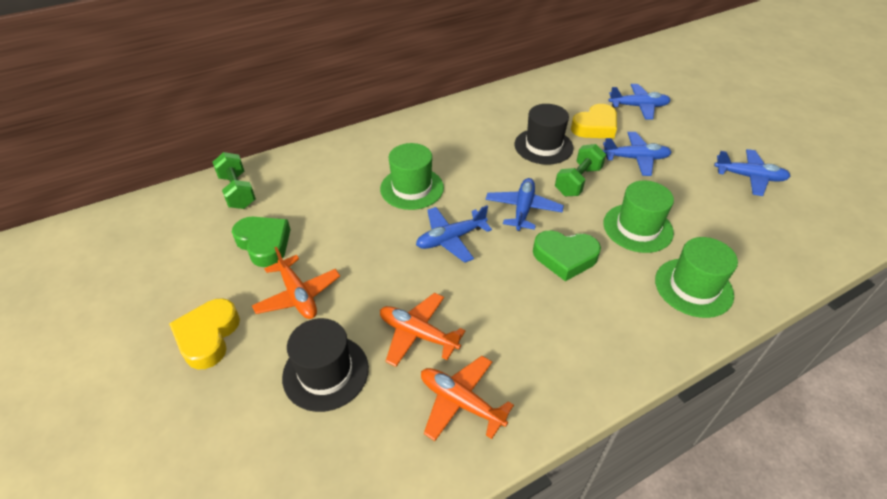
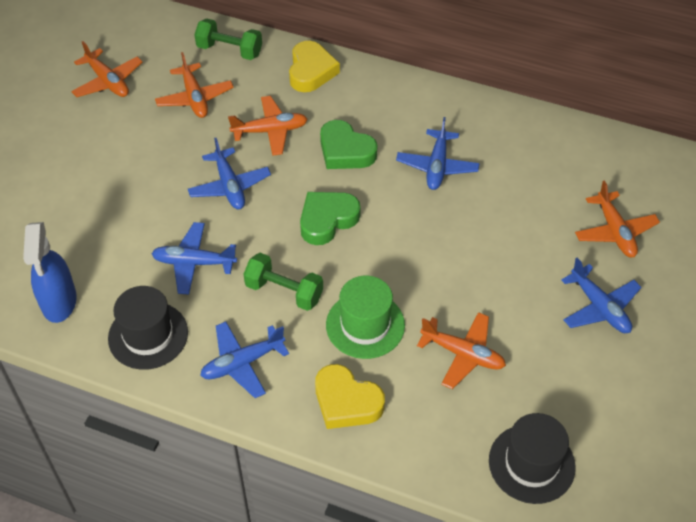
blue spray bottle: none = 0 -> [23,222,77,323] = 1
green hat: [380,143,444,210] [603,181,674,253] [655,237,738,318] = 3 -> [326,275,405,359] = 1
orange plane: [252,247,340,319] [380,293,466,367] [421,356,514,441] = 3 -> [71,41,143,97] [155,52,234,118] [228,96,308,156] [417,312,506,389] [575,180,660,258] = 5

